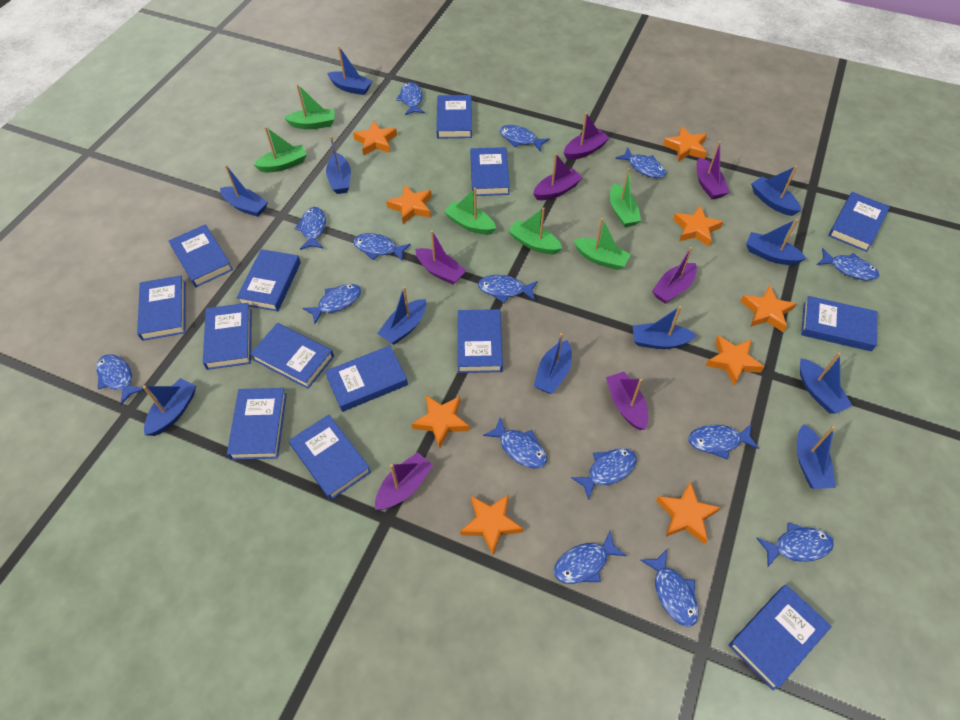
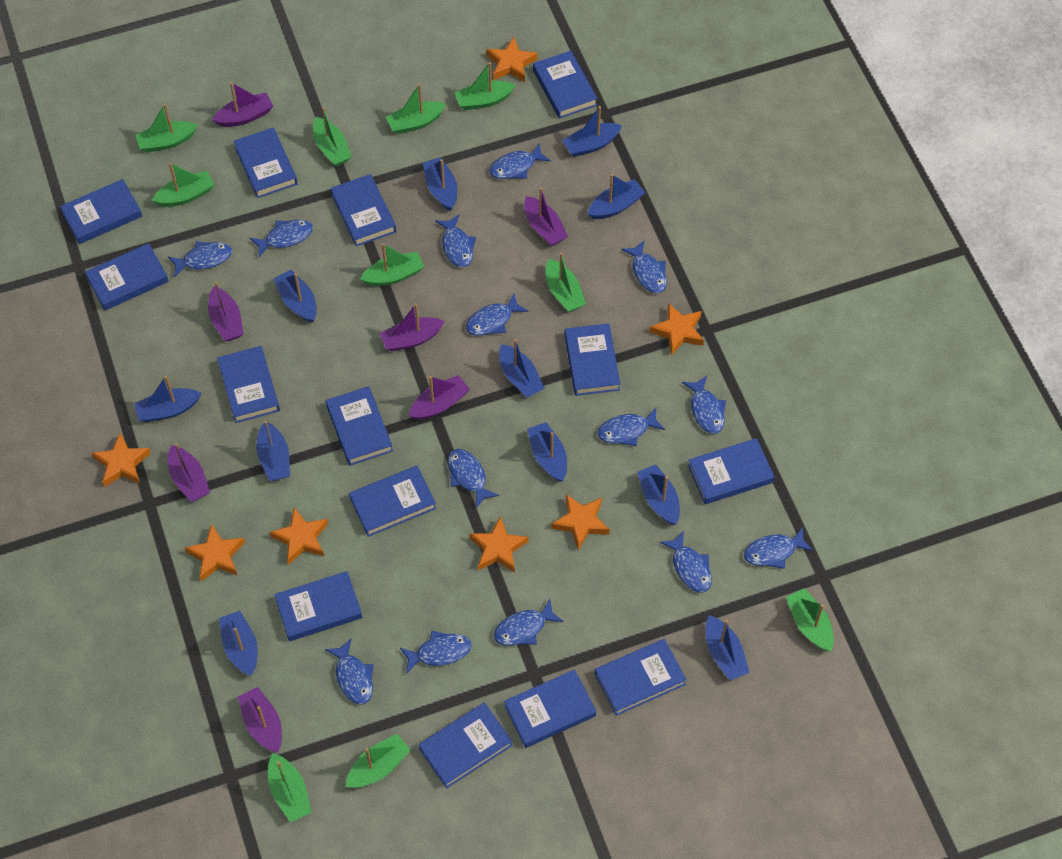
blue fish: [96,354,144,405] [294,207,326,250] [303,284,361,324] [353,233,411,261] [396,82,425,115] [478,275,538,303] [483,417,547,469] [500,125,550,152] [554,531,627,584] [571,448,637,500] [615,147,666,178] [640,549,698,627] [688,424,759,460] [756,523,834,567] [817,248,879,280] = 15 -> [168,241,232,278] [249,219,313,257] [325,639,373,705] [400,631,471,674] [435,214,476,267] [448,449,499,508] [466,293,528,336] [489,144,551,179] [494,599,563,646] [598,408,665,446] [621,241,667,293] [660,531,712,593] [682,376,726,434] [744,527,814,569] = 14
green boat: [253,126,307,173] [284,84,335,129] [444,188,496,235] [508,207,562,254] [574,218,631,270] [610,168,641,227] = 6 -> [135,103,198,153] [152,163,214,207] [268,753,312,822] [313,107,351,166] [346,734,411,788] [360,243,424,286] [386,84,446,134] [455,62,516,110] [546,252,586,312] [786,588,834,651] = 10
orange star: [353,121,397,156] [386,184,432,224] [412,395,470,449] [460,494,523,556] [656,482,721,544] [663,126,707,162] [673,205,723,247] [706,335,764,385] [740,285,797,332] = 9 -> [91,433,151,487] [185,524,245,582] [269,507,328,565] [469,516,528,573] [486,37,538,82] [551,494,610,550] [649,303,704,355] = 7

